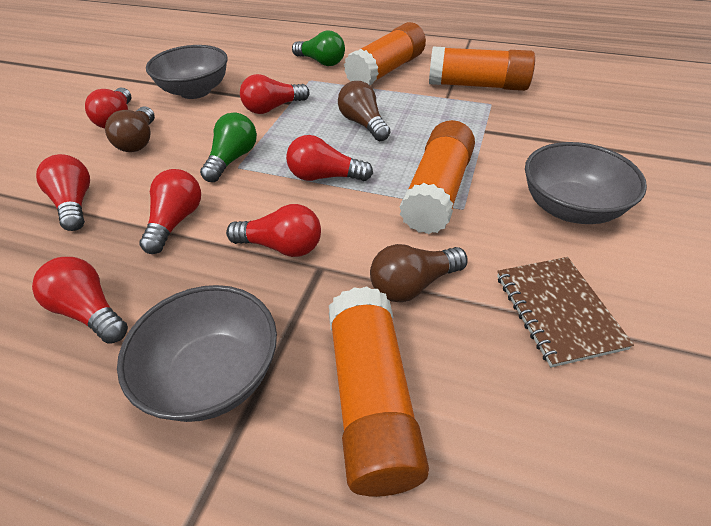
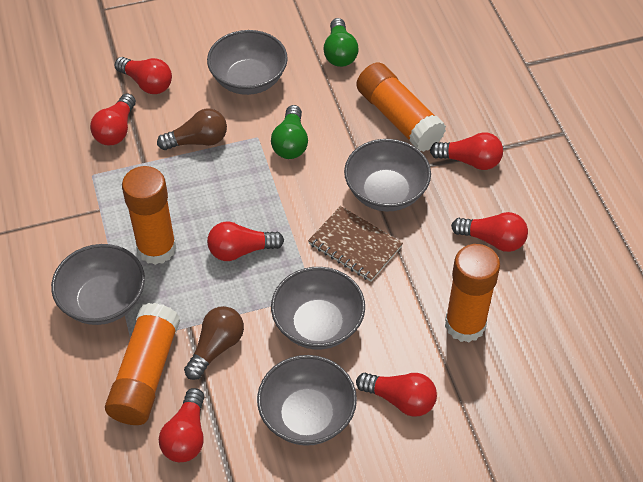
brown light bulb: [105,106,155,152] [338,81,390,141] [370,244,468,302] = 3 -> [157,109,227,150] [184,306,244,380] = 2
grey bowl: [117,285,277,422] [146,45,228,99] [525,142,647,224] = 3 -> [51,244,145,325] [207,30,288,95] [257,355,357,446] [271,267,365,349] [344,139,431,211] = 5

